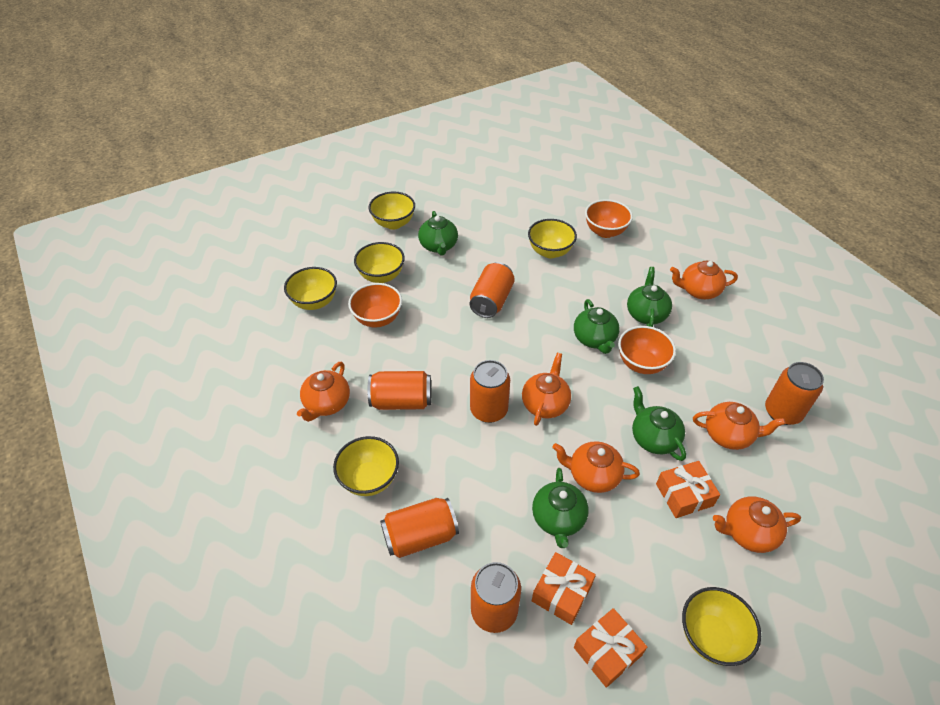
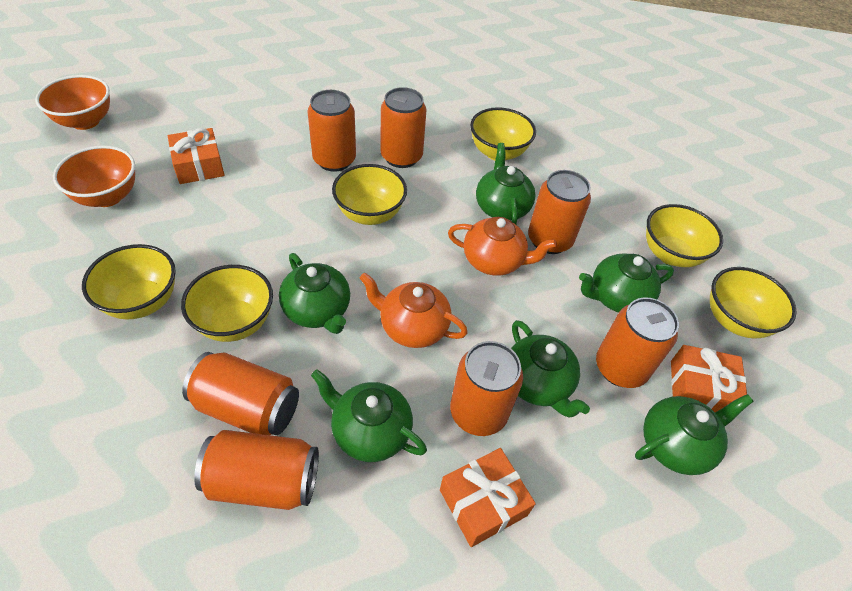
green teapot: [418,211,458,256] [532,468,589,548] [574,299,619,354] [627,267,672,327] [632,386,686,461] = 5 -> [279,253,350,334] [311,369,427,462] [476,143,536,224] [511,320,590,417] [579,254,674,313] [635,394,754,475] = 6
orange bowl: [348,283,402,327] [585,199,633,238] [618,326,676,374] = 3 -> [35,75,110,130] [53,145,135,207] = 2
orange can: [368,371,431,410] [380,498,459,558] [470,262,515,318] [470,360,510,423] [471,562,521,633] [765,362,824,425] = 6 -> [182,352,299,435] [194,430,319,510] [307,90,356,172] [380,87,426,168] [450,341,523,436] [528,170,591,254] [596,297,679,388] = 7
orange teapot: [297,362,350,422] [522,353,571,426] [552,441,640,493] [670,261,738,299] [693,402,786,450] [713,496,801,553] = 6 -> [359,273,468,348] [448,217,557,276] = 2

